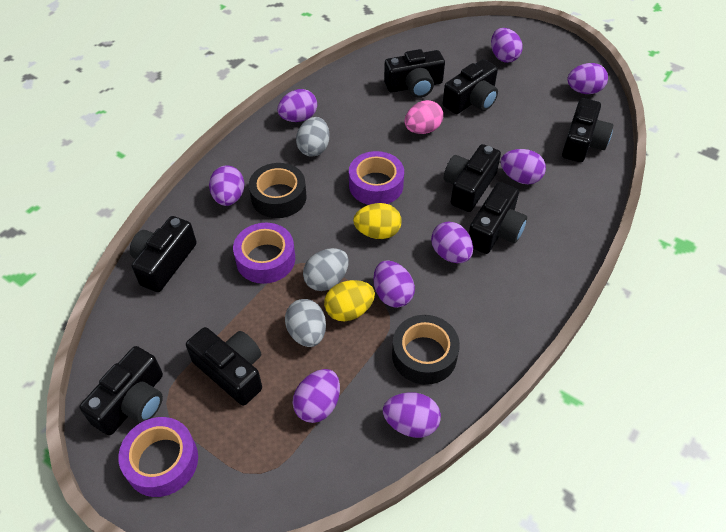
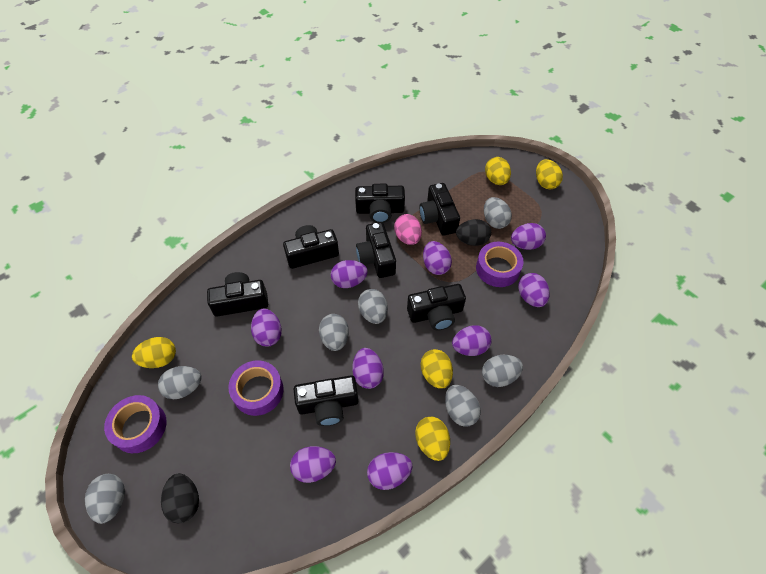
black camera: [79,346,163,435] [130,216,197,292] [186,327,262,406] [384,49,445,98] [443,59,498,114] [444,144,501,212] [469,182,527,254] [562,98,613,162] = 8 -> [207,272,268,317] [283,225,339,269] [293,376,359,426] [355,184,405,223] [356,222,396,278] [407,284,466,330] [419,183,460,236] = 7
black egg: none = 0 -> [161,473,199,524] [456,219,491,246] = 2
black tape: [249,163,307,218] [392,315,460,385] = 2 -> none = 0
grey egg: [285,299,326,347] [296,117,330,157] [303,248,349,291] = 3 -> [85,474,125,524] [158,366,202,399] [319,314,349,351] [358,289,388,324] [445,385,481,427] [482,355,523,387] [484,197,512,229] = 7
yellow egg: [324,280,375,321] [353,203,401,239] = 2 -> [132,337,176,368] [415,417,450,461] [421,349,453,389] [485,157,511,185] [536,159,563,189] = 5

